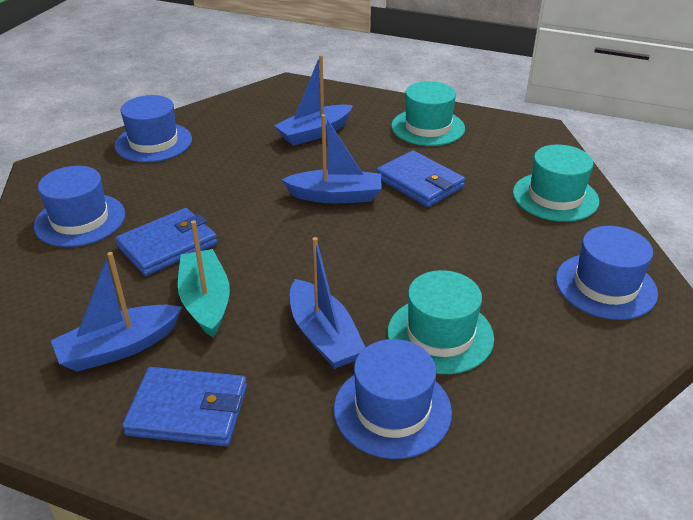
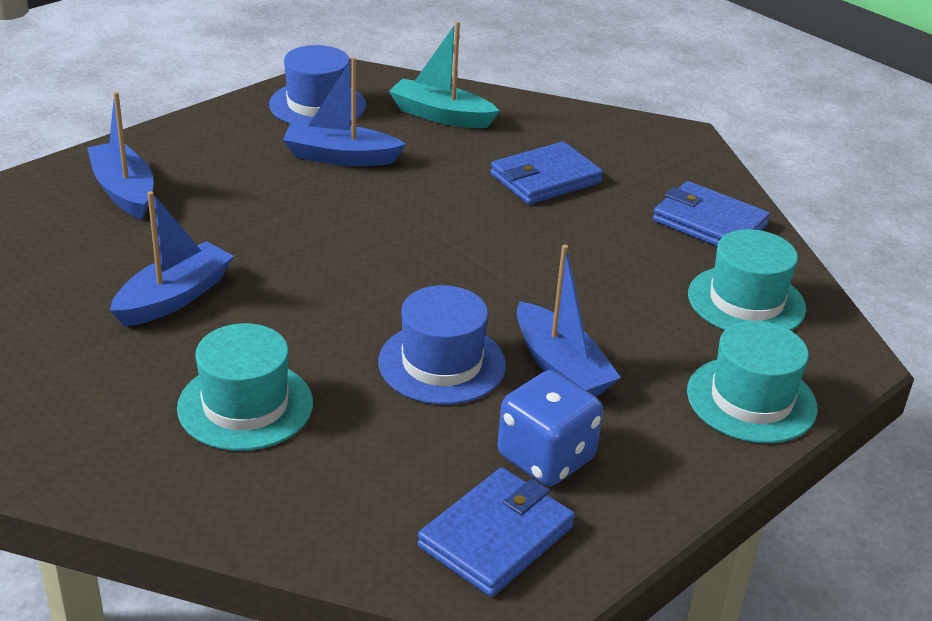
blue dice: none = 0 -> [498,370,603,486] = 1
blue hat: [34,166,125,247] [115,95,192,162] [334,339,452,459] [556,226,658,320] = 4 -> [269,45,366,124] [378,285,506,405] = 2

